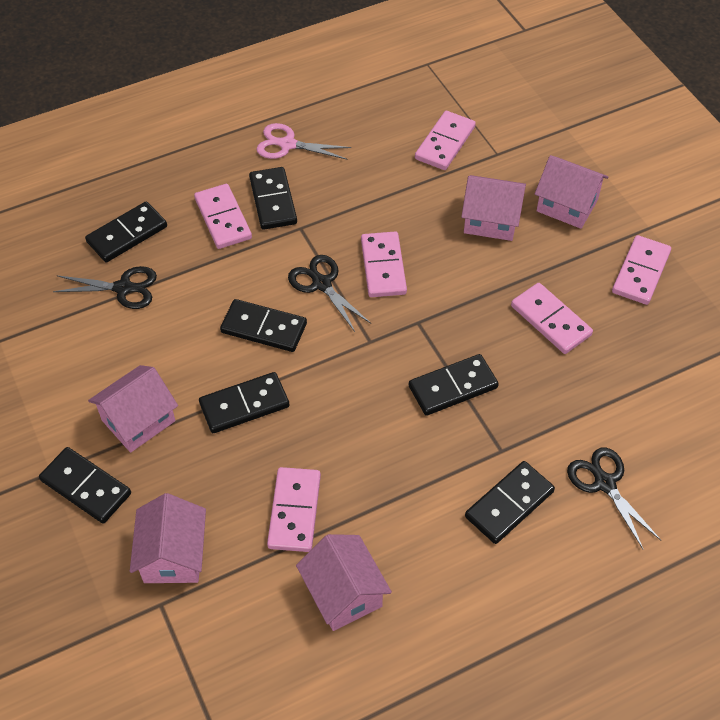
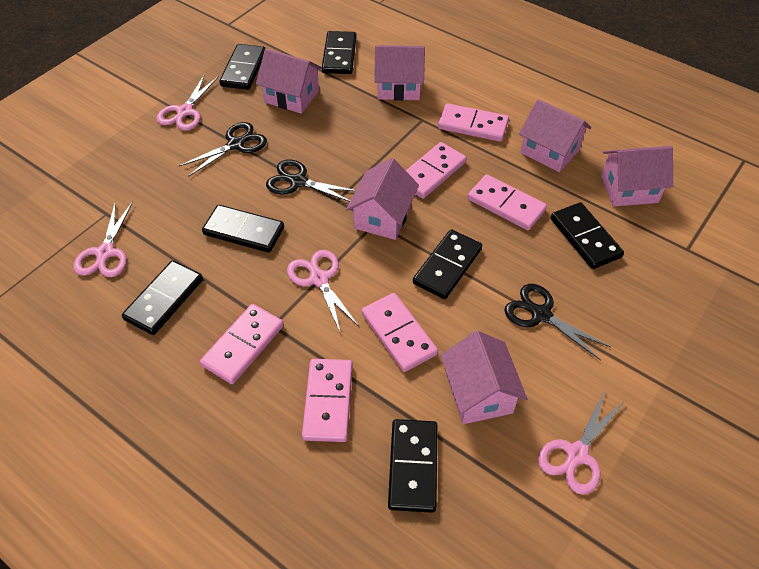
pink house: [88,365,178,453] [130,493,206,583] [296,534,392,631] [461,175,526,241] [535,155,608,229] = 5 -> [256,49,322,114] [346,158,419,240] [374,45,425,101] [441,331,527,424] [519,99,591,172] [601,146,673,207] = 6
pink scissors: [256,123,352,160] = 1 -> [73,201,133,277] [156,74,219,131] [287,250,359,334] [538,390,625,495] = 4

